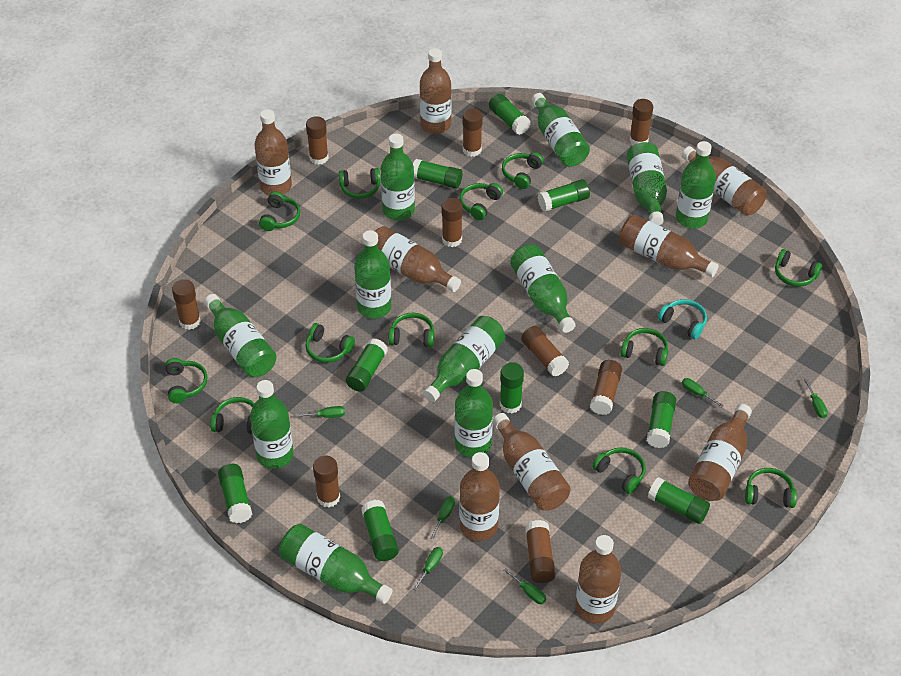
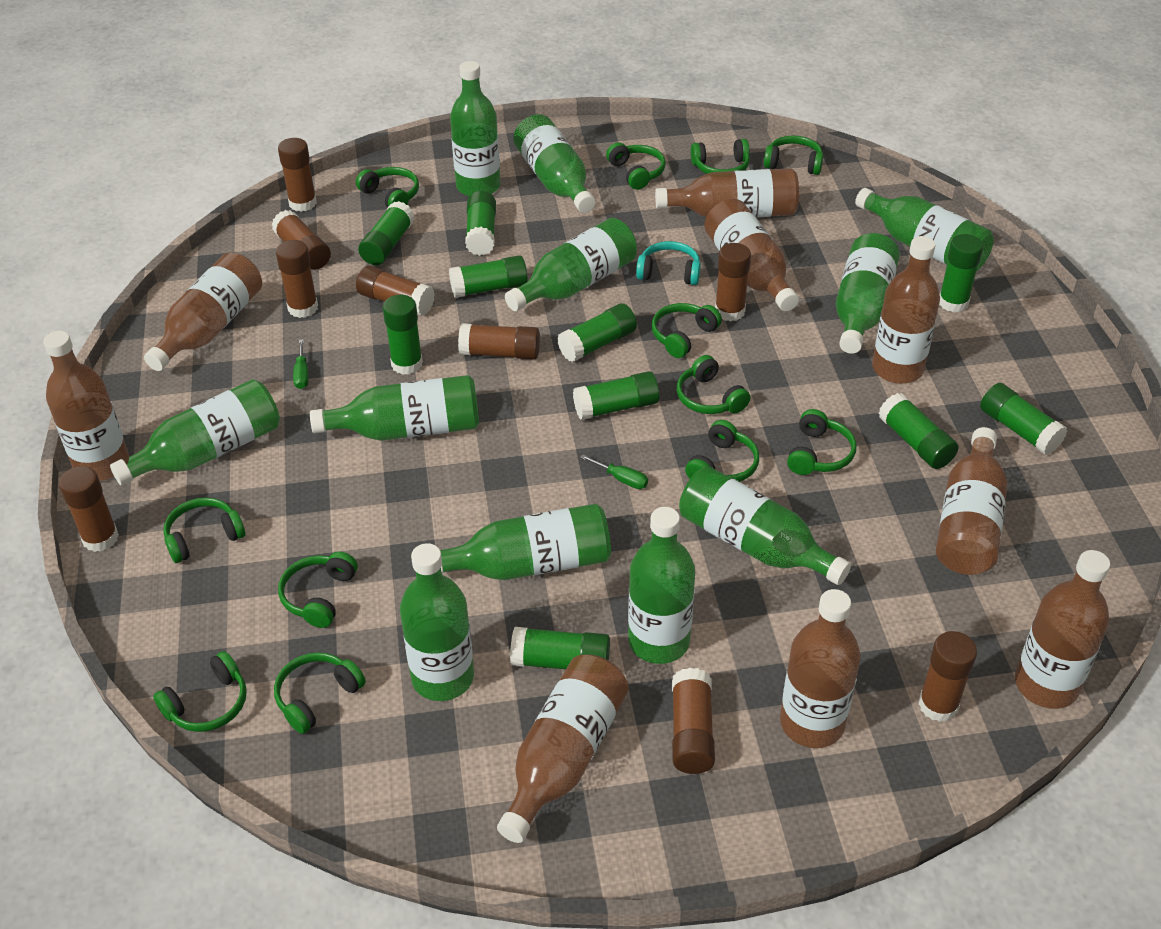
green glue stick: [218,464,252,523] [346,338,388,392] [361,500,399,561] [413,159,462,189] [489,94,531,135] [500,362,524,414] [538,179,590,212] [647,391,676,448] [648,477,710,524] = 9 -> [358,201,415,265] [383,295,423,375] [449,255,528,298] [465,191,496,256] [510,627,610,669] [557,303,637,362] [573,371,659,420] [878,393,958,469] [939,234,983,312] [980,383,1067,455] = 10
green screwdriver: [296,406,345,418] [413,547,443,590] [431,496,455,539] [503,568,546,604] [682,378,724,407] [804,379,828,418] = 6 -> [293,339,308,389] [580,454,648,489] = 2

